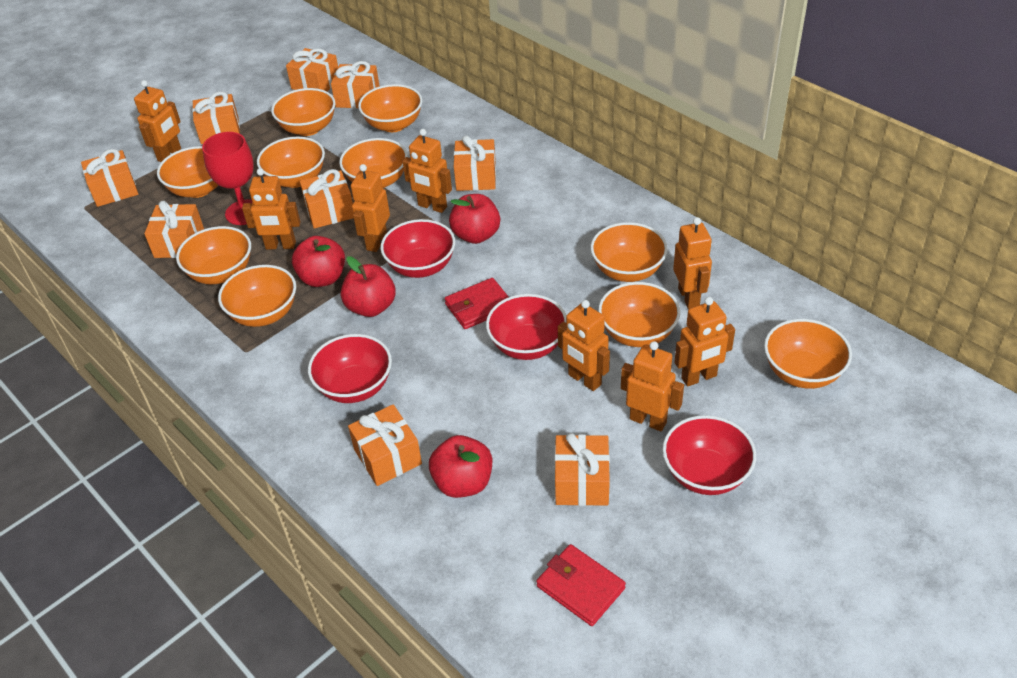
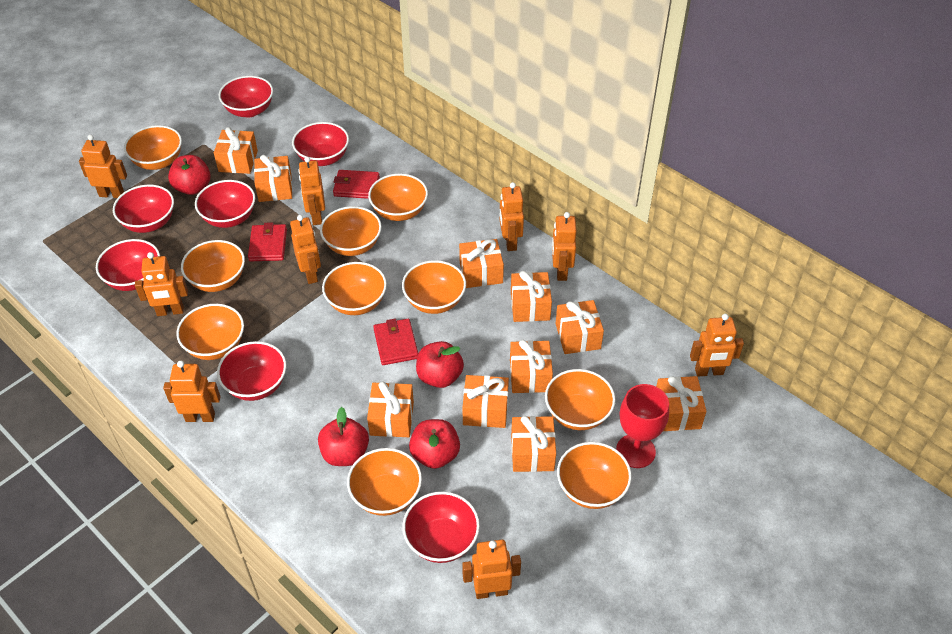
orange gift: [81,149,138,207] [144,201,204,258] [192,91,240,144] [286,48,338,91] [300,169,354,229] [331,61,380,109] [348,404,422,486] [454,136,496,191] [555,433,610,506] = 9 -> [214,127,258,174] [254,155,292,202] [367,382,414,437] [459,239,504,288] [462,375,509,428] [510,340,553,393] [511,271,552,322] [511,416,556,472] [556,300,604,354] [656,376,706,431] = 10
orange robot: [134,80,181,162] [242,168,300,250] [351,164,390,252] [402,129,452,213] [558,300,610,391] [621,341,684,431] [673,217,712,309] [674,297,735,386] = 8 -> [79,135,127,198] [135,252,188,316] [163,361,220,422] [290,215,321,284] [298,157,325,225] [462,540,521,599] [499,182,524,251] [552,212,577,281] [690,314,744,376] = 9
red bowl: [308,334,392,403] [380,219,455,278] [486,294,566,360] [663,415,756,495] = 4 -> [96,239,160,291] [113,185,174,233] [195,180,255,228] [217,341,286,401] [219,76,273,117] [292,122,349,166] [402,492,480,563] = 7
red wallet: [445,278,509,329] [536,544,626,626] = 2 -> [248,222,287,261] [333,170,380,199] [373,318,418,365] = 3

